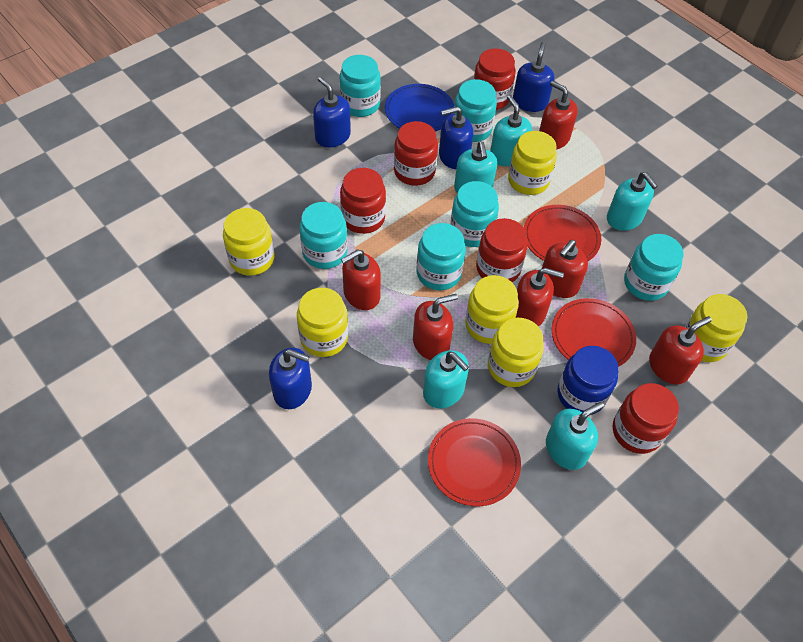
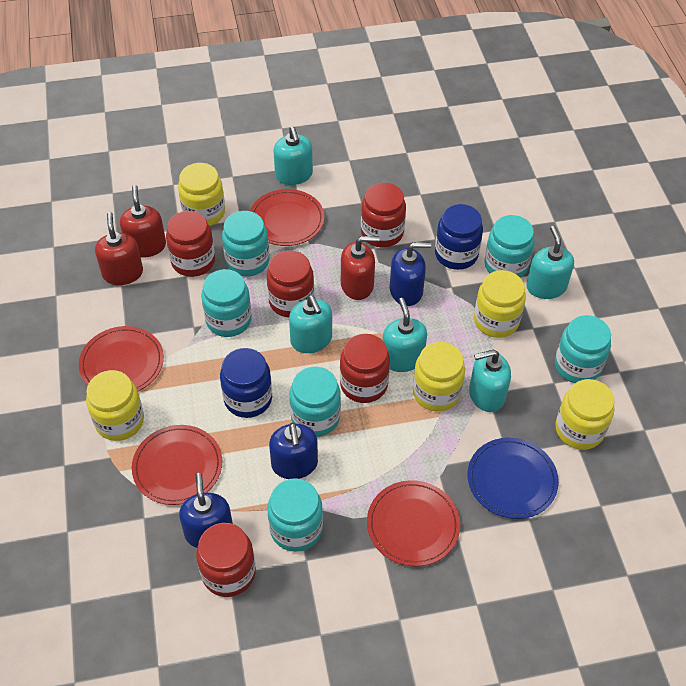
blue jar: [557,346,619,415] = 1 -> [220,348,272,418] [435,204,483,270] = 2
blue soap dispenser: [269,348,312,409] [313,77,351,147] [439,106,473,169] [513,42,554,112] = 4 -> [179,473,233,548] [269,423,318,479] [390,242,431,306] = 3
red plate: [428,418,521,506] [524,205,601,261] [552,298,636,367] = 3 -> [79,326,164,391] [132,425,222,505] [250,189,324,246] [367,480,460,566] = 4
red soap dispenser: [341,249,381,310] [413,294,458,360] [516,268,564,327] [539,81,578,149] [542,240,588,298] [649,316,712,385] = 6 -> [95,212,143,285] [120,185,166,258] [341,236,380,300] = 3
yellow jar: [223,208,275,276] [297,288,348,357] [465,275,519,344] [488,318,544,387] [508,131,557,195] [685,294,747,362] = 6 -> [86,370,144,441] [178,163,225,226] [413,342,465,412] [474,270,526,338] [555,379,614,450] = 5

